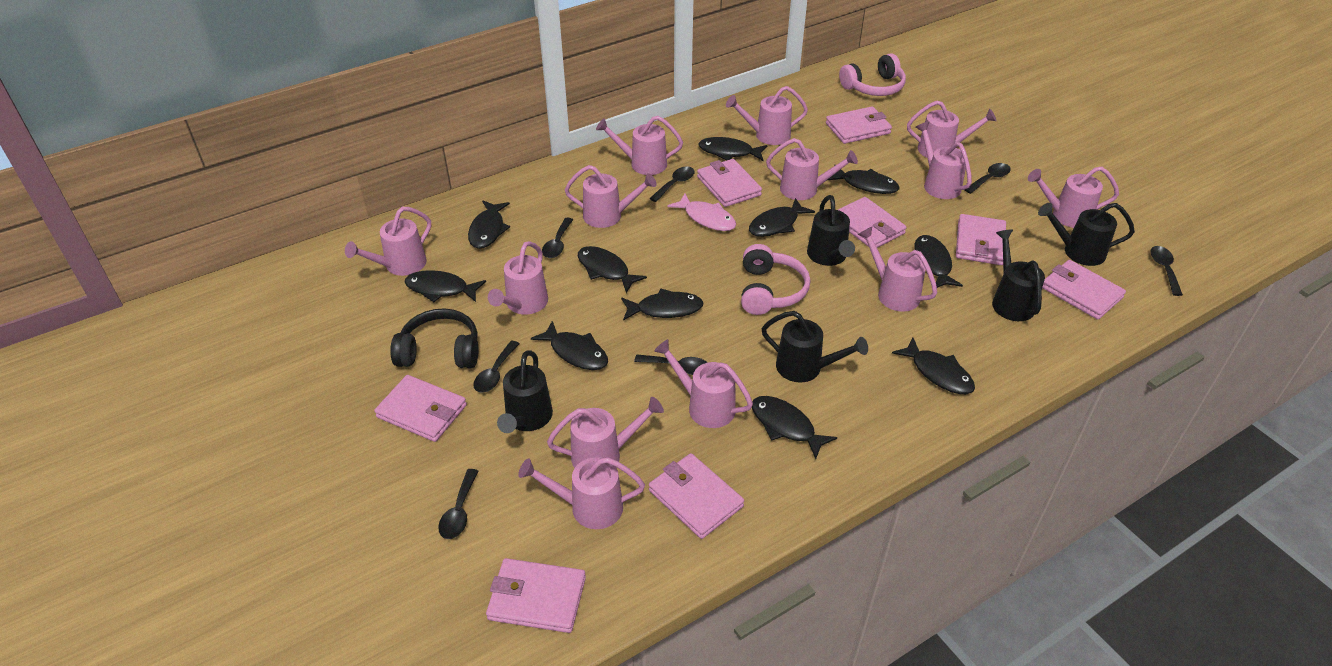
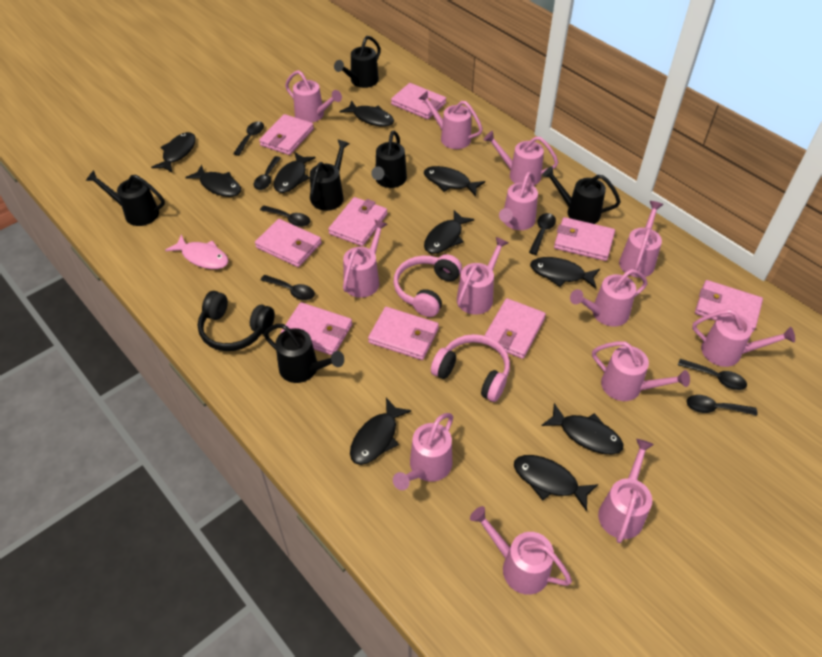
black fish: [404,270,486,302] [468,201,510,249] [531,321,608,370] [578,246,647,293] [621,289,704,321] [698,137,768,161] [749,198,815,237] [752,396,837,459] [826,165,899,194] [892,338,975,394] [914,235,963,288] = 11 -> [151,132,196,173] [185,165,241,197] [274,152,315,193] [340,100,394,127] [350,398,412,465] [424,166,485,196] [424,210,474,254] [514,455,598,511] [530,257,600,288] [541,403,624,454] = 10
black watering can: [497,350,553,433] [761,311,868,383] [807,195,855,266] [992,229,1045,321] [1038,203,1135,266] = 5 -> [86,170,165,226] [264,324,344,383] [310,140,349,211] [334,36,381,88] [371,131,407,188] [542,166,620,224] = 6
pink wallet: [374,375,467,442] [486,558,586,633] [649,453,744,539] [697,159,762,207] [826,106,892,144] [838,197,907,248] [956,214,1006,265] [1042,260,1126,320] = 8 -> [255,219,322,267] [259,114,314,155] [280,302,352,355] [328,197,387,246] [368,307,439,360] [391,83,446,119] [484,298,546,359] [554,217,615,261] [695,280,763,332] = 9

